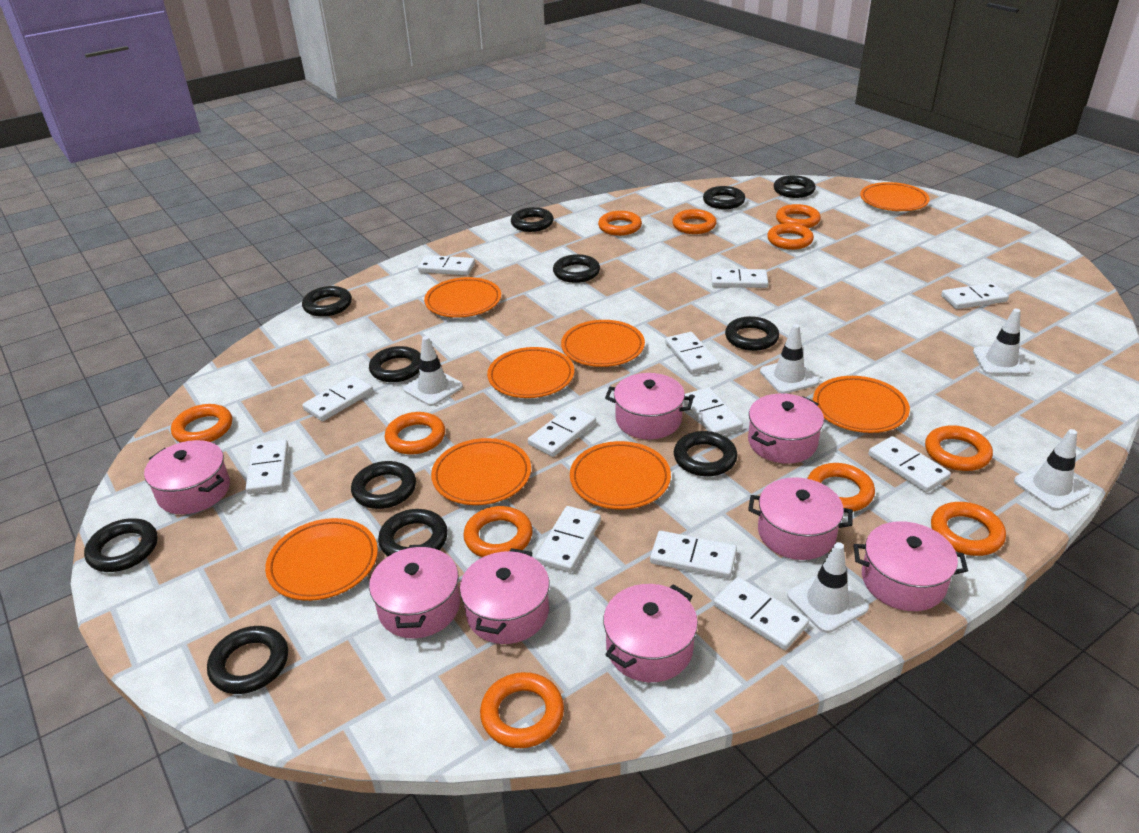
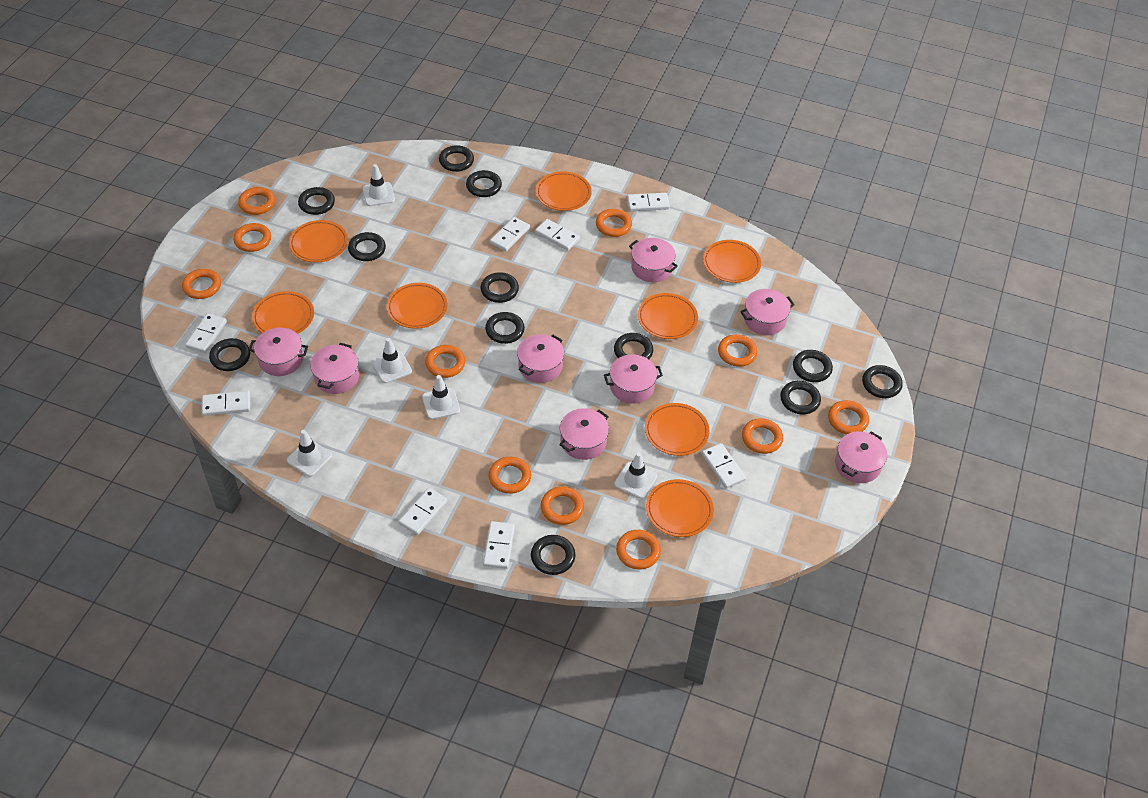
white domino: [245,440,289,494] [302,375,373,421] [418,255,475,275] [528,406,596,457] [535,506,601,573] [650,531,737,579] [665,332,719,374] [683,387,743,435] [711,269,768,288] [713,577,809,650] [868,436,951,493] [941,283,1009,309] = 12 -> [185,313,227,353] [202,391,250,416] [398,488,448,535] [483,521,515,569] [490,217,530,251] [535,219,580,251] [627,193,670,211] [702,443,746,489] = 8

